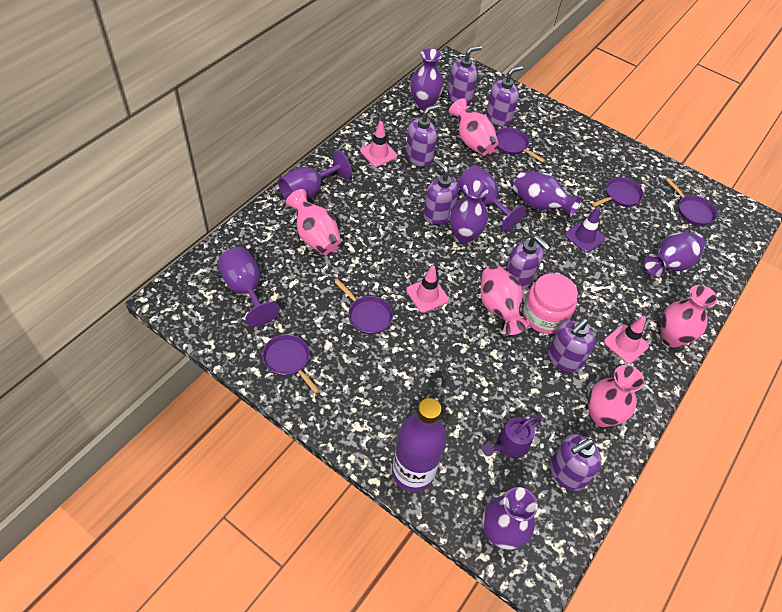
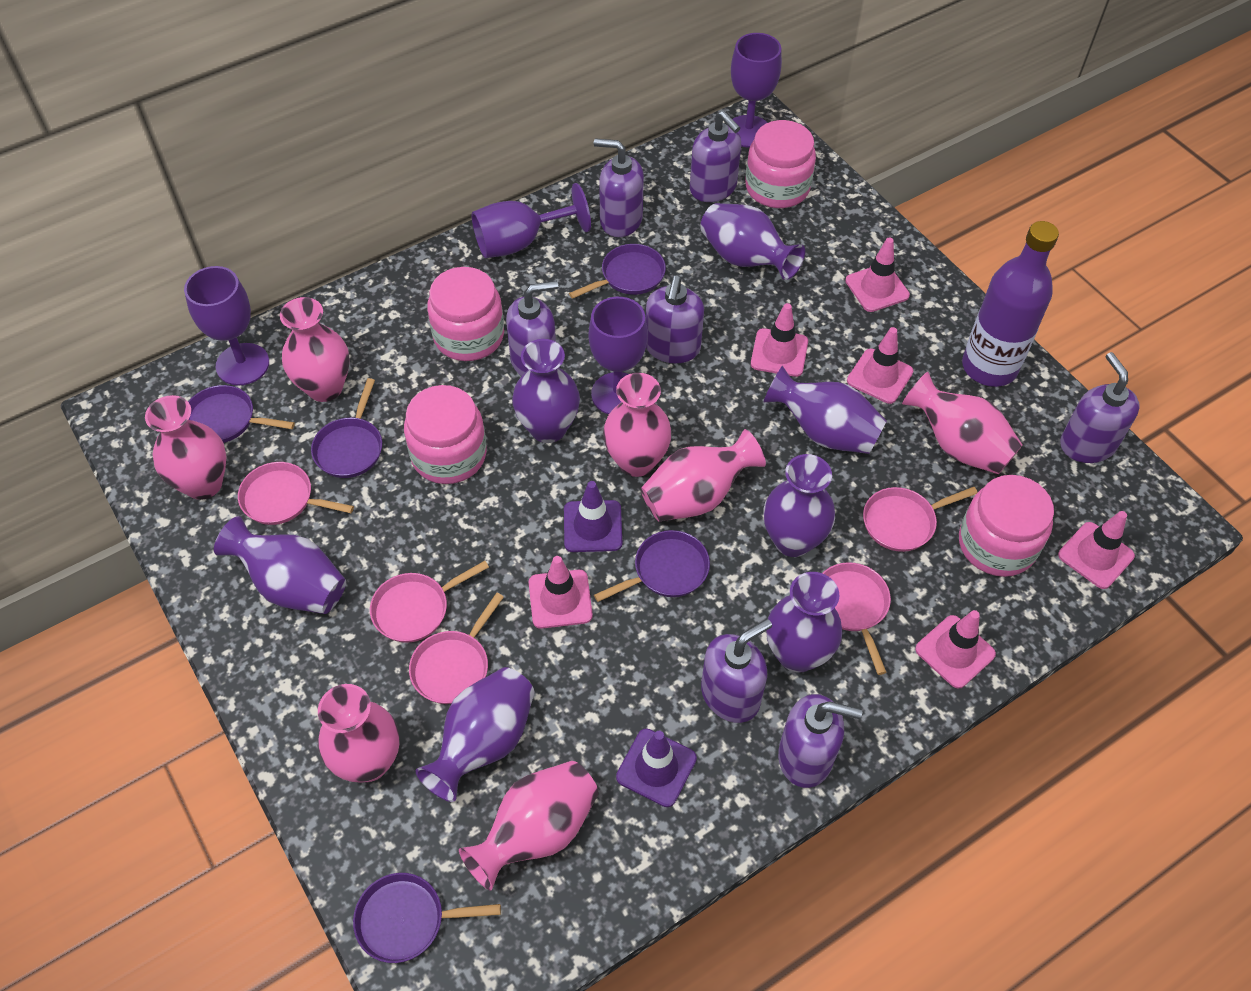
pink jar: [523,273,578,334] = 1 -> [404,385,487,484] [427,267,504,361] [745,120,816,208] [959,475,1054,577] = 4
pink pan: none = 0 -> [238,462,354,525] [370,561,489,643] [409,593,504,704] [823,562,891,675] [863,487,978,552] = 5
pink traffic cone: [360,121,397,167] [406,265,449,313] [604,316,649,364] = 3 -> [529,556,593,629] [751,303,808,377] [845,237,910,312] [847,327,913,404] [915,610,996,689] [1058,511,1135,589] = 6
pink vase: [286,189,341,255] [449,98,499,156] [481,265,529,335] [588,365,644,427] [660,285,718,348] = 5 -> [145,395,227,500] [280,297,350,402] [318,684,400,783] [459,761,599,890] [603,373,672,477] [641,429,766,521] [902,372,1022,474] = 7
purple goblet: [218,247,280,327] [278,150,352,200] [458,165,526,231] = 3 -> [184,266,269,386] [472,183,591,258] [589,297,648,414] [727,33,782,148] = 4
purple traffic cone: [565,207,605,253] = 1 -> [564,481,622,552] [616,729,697,807] = 2
purple vase: [410,48,444,110] [449,180,488,244] [482,487,538,550] [513,172,582,217] [644,232,706,277] = 5 -> [214,516,346,614] [416,667,534,802] [512,339,580,443] [700,203,805,280] [764,366,887,454] [764,454,835,557] [767,572,842,672] = 7
purple watering can: [482,416,542,458] = 1 -> none = 0

